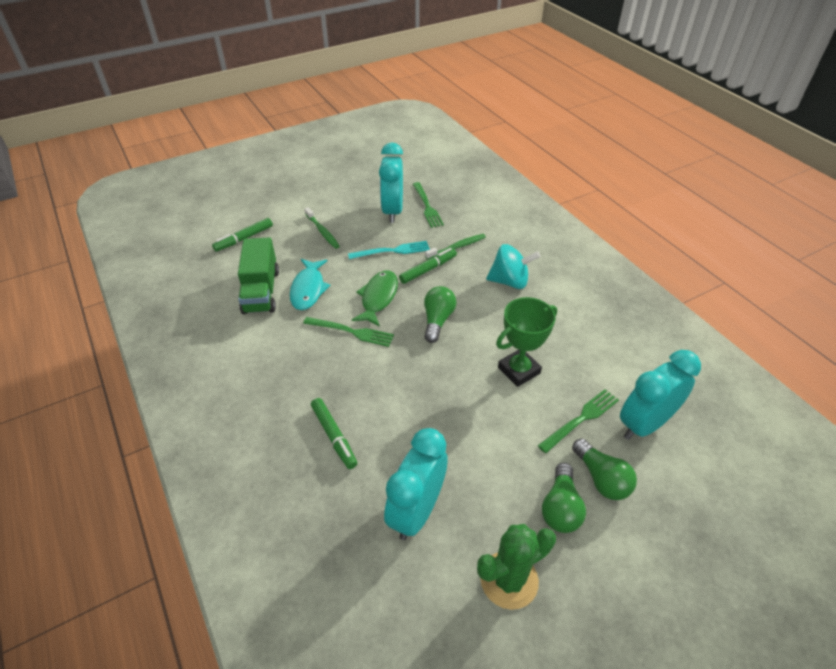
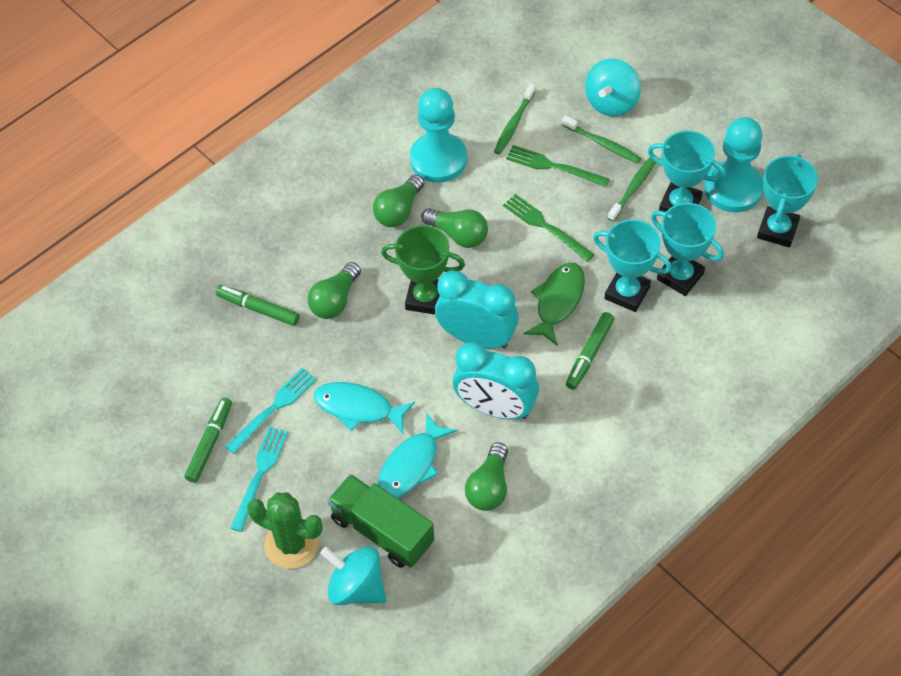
green fork: [303,317,394,347] [413,182,444,228] [538,389,619,453] = 3 -> [503,194,595,262] [506,145,610,187] = 2
green light bulb: [424,286,456,343] [542,463,586,533] [572,439,637,500] = 3 -> [307,262,361,319] [373,174,425,227] [421,208,488,248] [465,442,508,511] = 4
green toothbrush: [305,207,340,249] [425,234,486,260] = 2 -> [494,84,536,155] [562,115,641,163] [608,156,657,222] = 3
turquoise clock: [379,143,403,223] [384,428,447,540] [620,350,701,440] = 3 -> [435,270,519,349] [453,342,539,420] = 2
turquoise fish: [290,259,331,310] = 1 -> [314,382,415,433] [378,413,457,498] = 2
turquoise fork: [348,241,430,259] = 1 -> [225,368,317,454] [230,426,288,532] = 2
turquoise pawn: none = 0 -> [410,88,467,183] [704,117,764,212] = 2
turquoise spinning top: [486,244,541,289] = 1 -> [320,547,386,605] [585,59,641,117] = 2
turquoise trophy: none = 0 -> [593,219,672,312] [648,130,726,212] [651,203,724,296] [757,154,818,247] = 4

